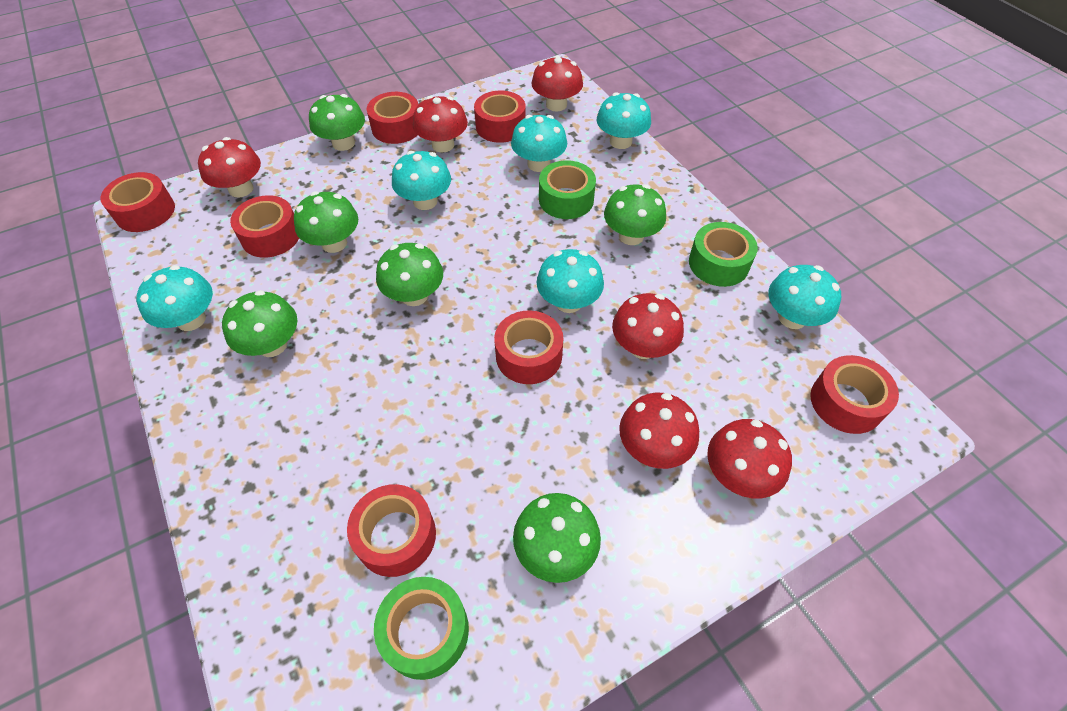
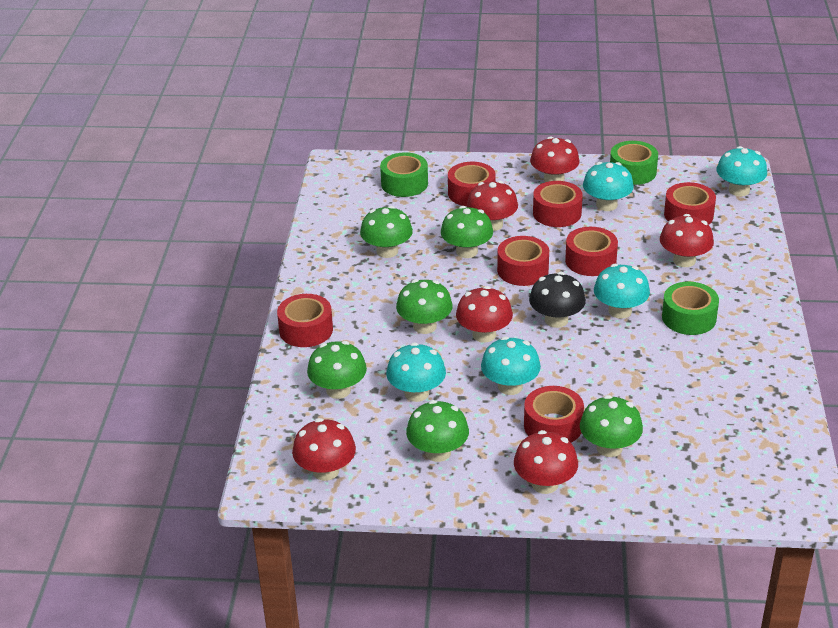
black mushroom: none = 0 -> [529,272,586,328] = 1
turquoise mushroom: [136,265,213,331] [392,151,451,210] [511,115,567,172] [537,249,604,313] [597,92,651,149] [768,265,841,329] = 6 -> [386,342,446,402] [481,337,541,395] [583,162,634,211] [594,264,650,319] [716,146,767,197] = 5

